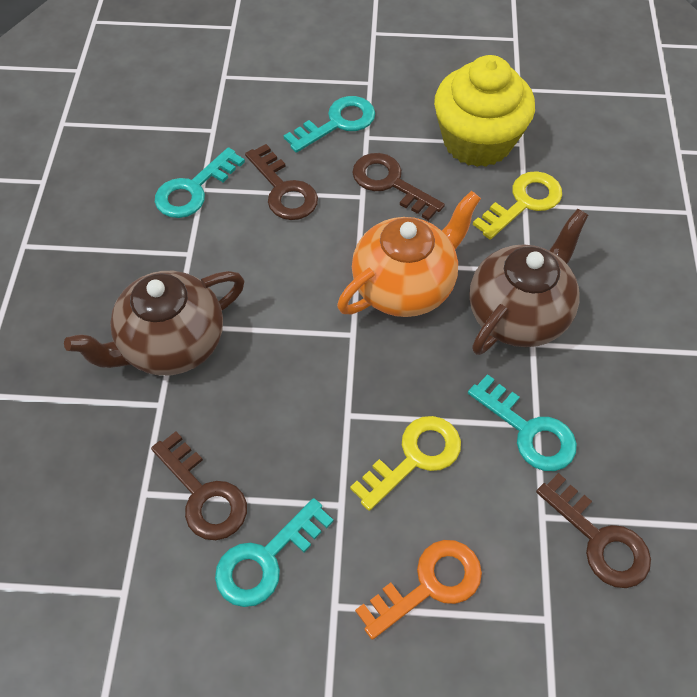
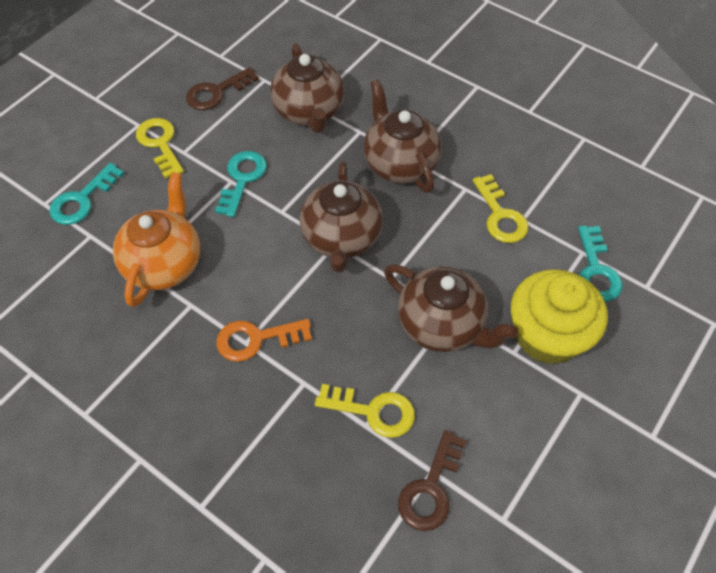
brown key: [151,431,247,540] [245,144,318,220] [352,153,445,221] [536,473,651,588] = 4 -> [186,67,259,110] [398,430,467,531] = 2
brown teapot: [64,271,245,376] [469,209,588,355] = 2 -> [270,43,344,133] [300,161,383,273] [363,79,442,193] [384,264,519,352] = 4
turquoise key: [155,147,245,218] [215,498,334,607] [284,96,375,153] [468,374,577,471] = 4 -> [50,163,125,225] [215,151,267,217] [578,225,623,302] = 3
yellow key: [350,416,461,511] [473,171,562,240] = 2 -> [136,118,184,179] [315,384,415,438] [473,174,529,243] = 3

